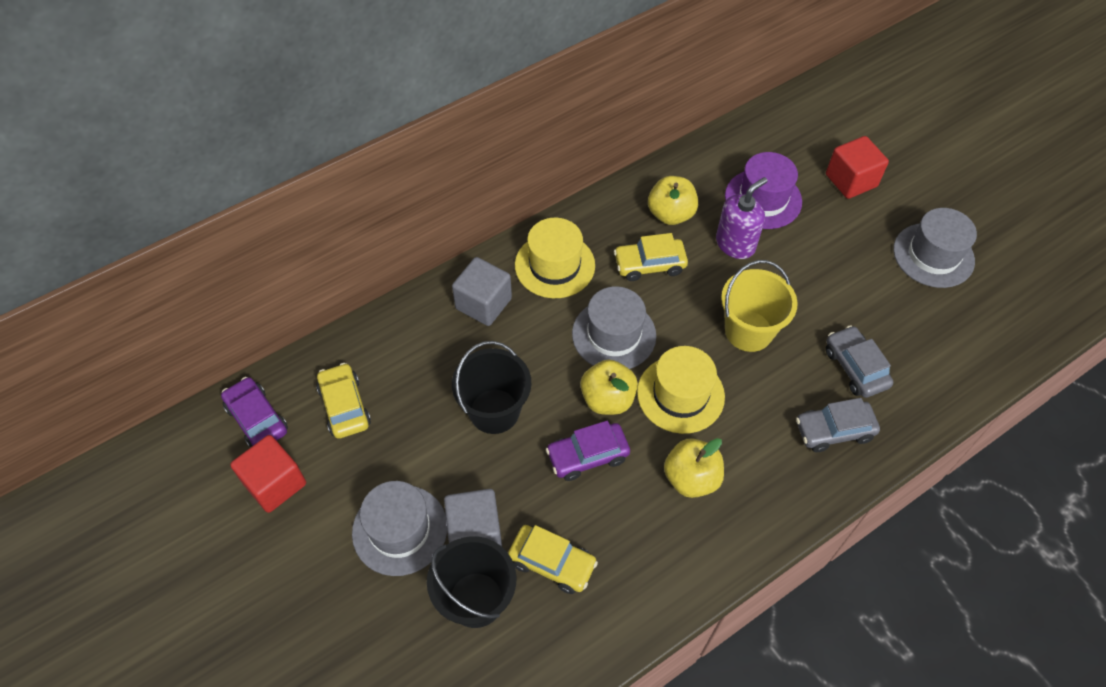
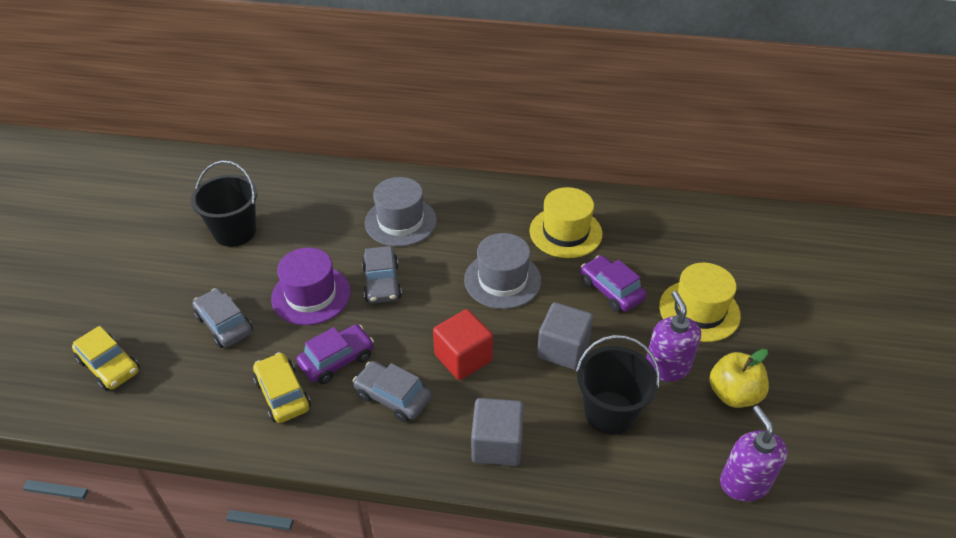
grey car: [796,398,880,452] [826,325,893,398] = 2 -> [192,288,253,348] [353,361,432,422] [362,246,402,303] = 3
grey hat: [352,481,447,576] [572,286,656,369] [893,208,977,288] = 3 -> [365,177,437,247] [464,233,541,309] = 2
purple soap dispenser: [716,177,767,259] = 1 -> [646,291,701,382] [720,406,788,501] = 2
red cube: [230,435,306,513] [826,136,889,199] = 2 -> [433,309,493,380] = 1
yellow apple: [580,359,638,415] [648,176,698,225] [664,438,724,498] = 3 -> [709,349,769,408] = 1
yellow bucket: [721,260,798,352] = 1 -> none = 0
yellow car: [316,363,371,439] [508,525,598,594] [614,233,688,281] = 3 -> [72,326,140,391] [253,352,311,423] = 2

